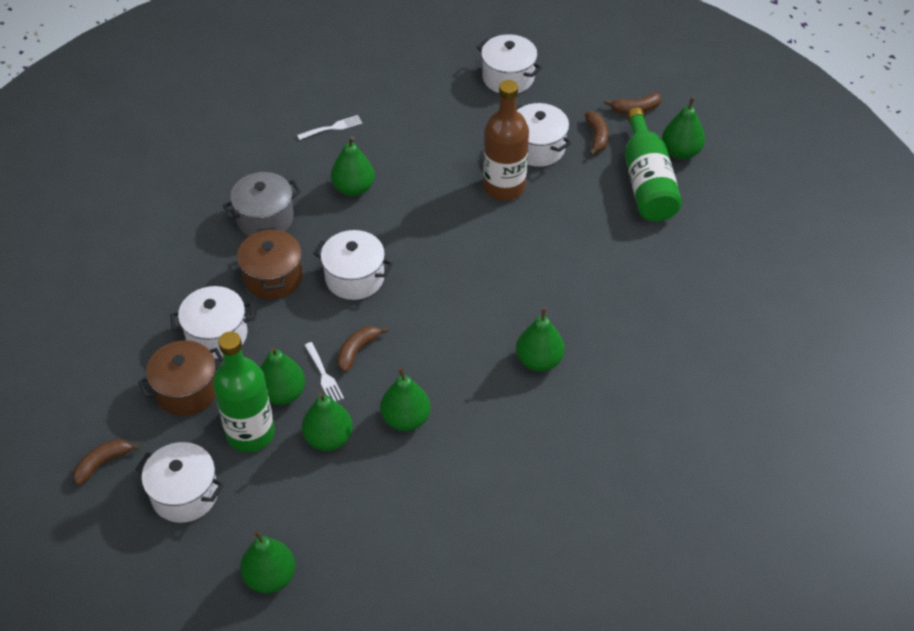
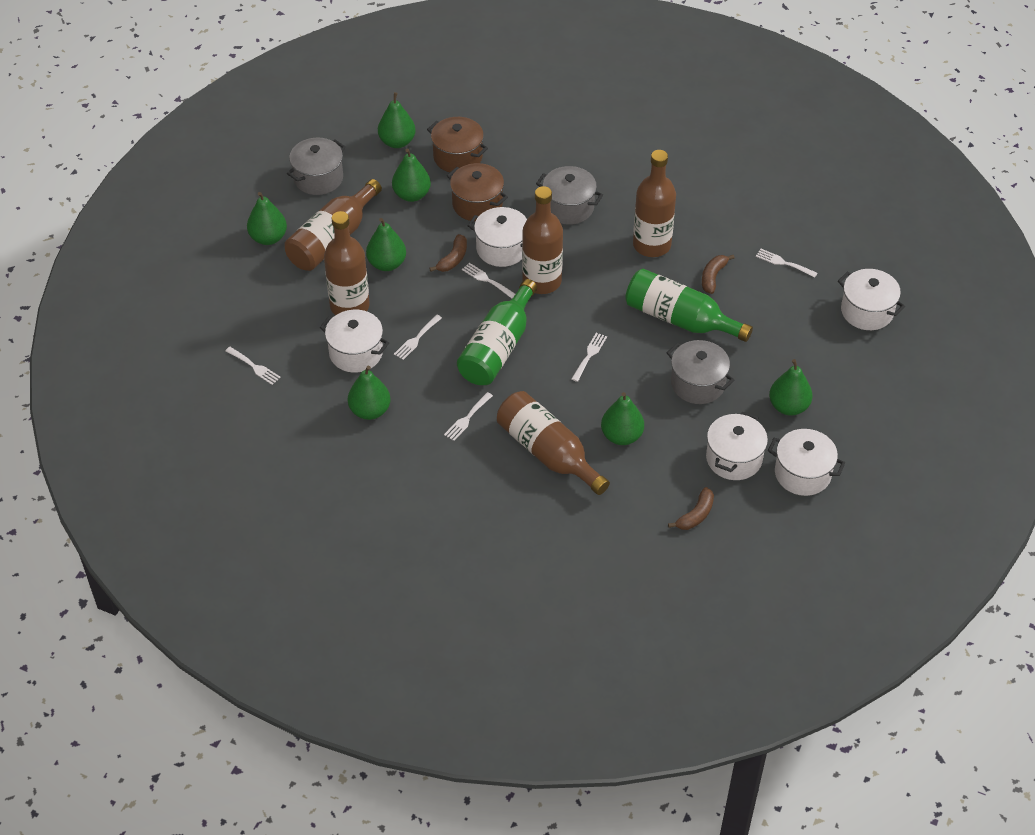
brown banana: [73,439,140,486] [337,326,388,372] [585,111,609,156] [604,93,662,114] = 4 -> [429,234,467,272] [668,487,714,530] [702,255,735,294] = 3
brown bottle: [483,80,529,201] = 1 -> [284,179,382,271] [324,211,370,315] [497,391,610,495] [522,186,563,294] [633,150,676,257] = 5
grey pot: [223,172,301,236] = 1 -> [287,138,346,195] [536,166,603,225] [667,340,734,404] = 3
white fork: [297,115,363,140] [304,342,344,402] = 2 -> [225,347,281,385] [394,315,442,360] [444,392,493,441] [462,263,515,298] [572,333,607,382] [756,249,817,278] = 6

